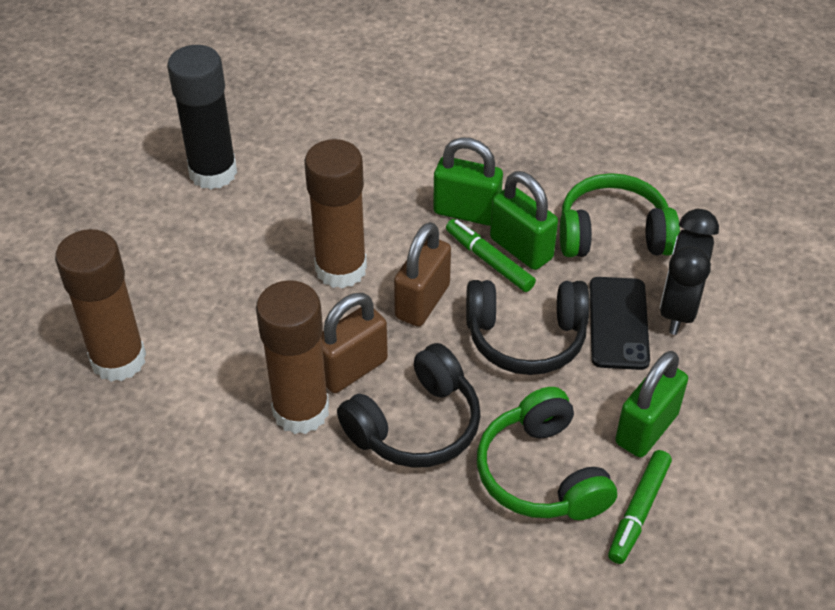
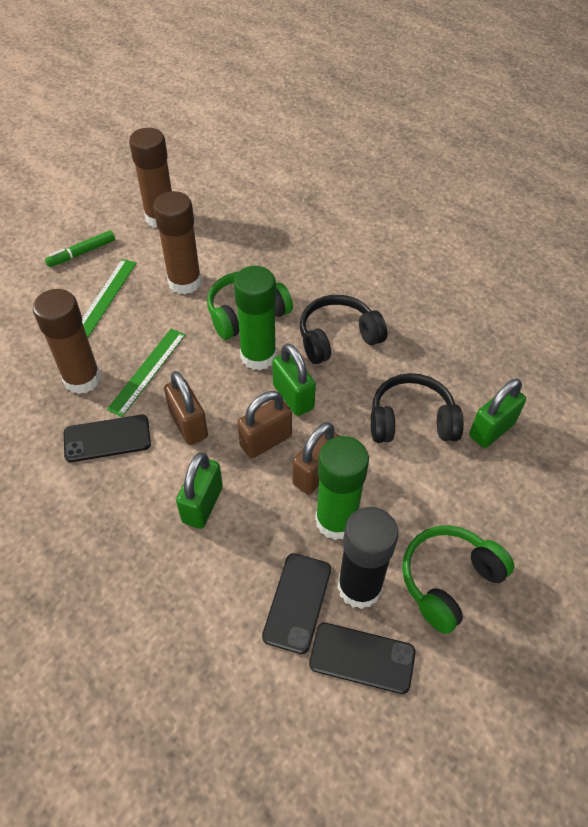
black clock: [660,209,719,335] = 1 -> none = 0
black phone: [589,277,650,370] = 1 -> [64,415,151,462] [262,553,331,654] [309,623,416,694] = 3
brown padlock: [321,293,388,393] [394,222,451,327] = 2 -> [164,371,208,445] [237,391,292,458] [292,422,340,495] = 3
green glue stick: none = 0 -> [234,266,277,370] [315,436,369,540] = 2
green marker: [446,219,536,292] [608,450,672,564] = 2 -> [45,230,115,267] = 1
green ruler: none = 0 -> [82,259,137,337] [107,329,186,417] = 2

